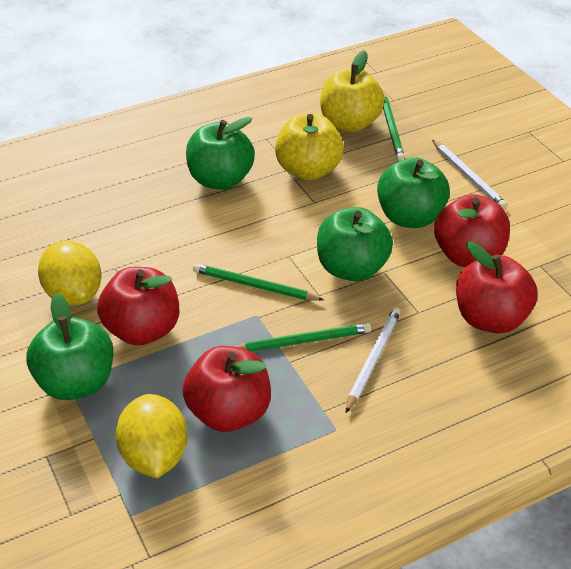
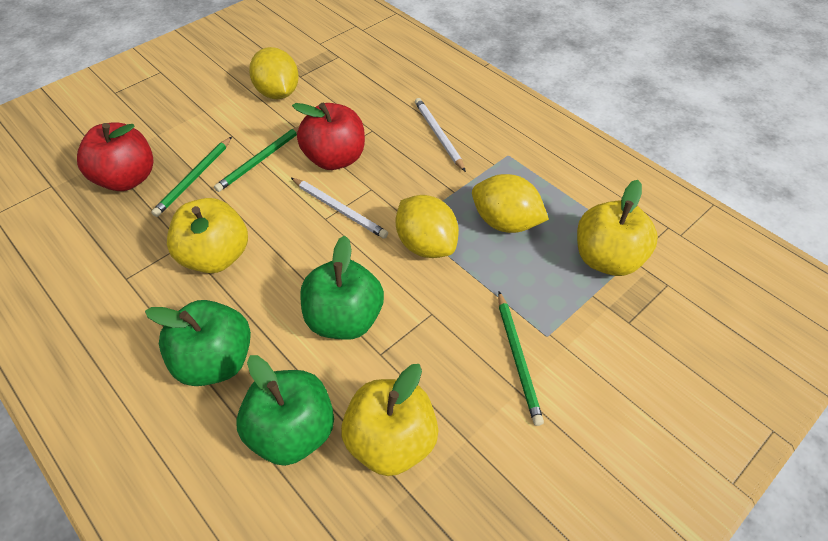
green apple: [26,293,113,400] [186,117,255,190] [317,207,393,281] [377,158,450,228] = 4 -> [145,300,251,386] [236,355,334,466] [300,235,384,340] = 3
red apple: [97,267,179,346] [182,346,271,432] [434,194,510,267] [456,242,537,334] = 4 -> [77,122,153,191] [292,102,365,170] = 2
yellow apple: [275,113,344,181] [320,50,385,132] = 2 -> [167,198,248,273] [341,364,439,476] [577,180,658,276] = 3
yellow lemon: [38,241,102,306] [116,394,188,478] = 2 -> [249,47,299,99] [396,195,459,258] [472,174,549,233] = 3

